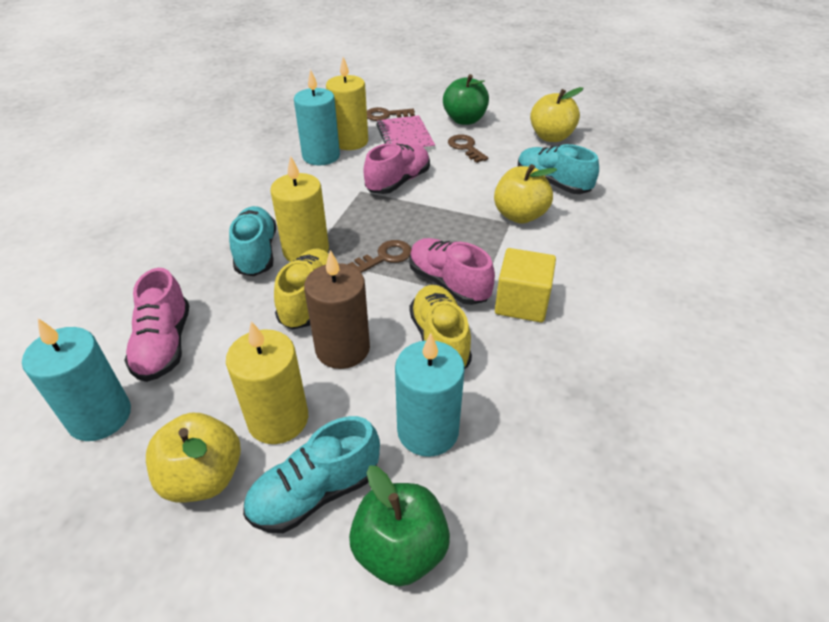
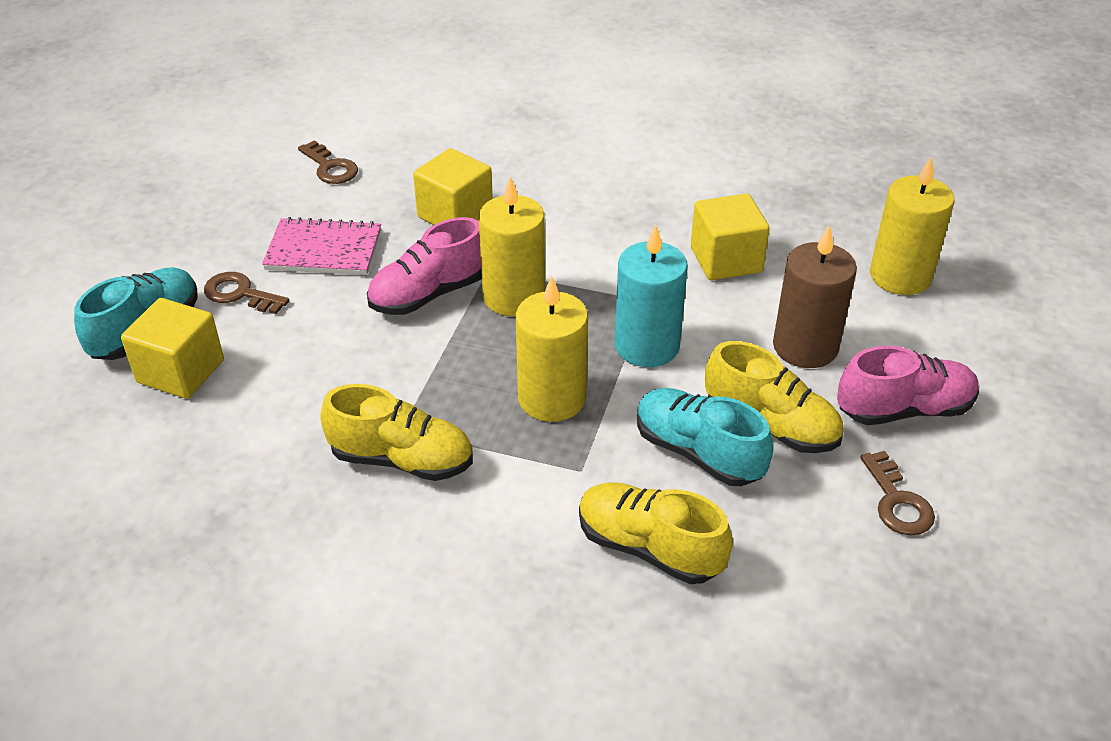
green apple: [349,465,450,586] [443,74,489,125] = 2 -> none = 0
pink shoe: [124,268,189,382] [363,143,430,194] [409,238,495,305] = 3 -> [367,217,482,315] [837,346,979,425] = 2
turquoise candle: [22,318,131,441] [294,69,340,165] [395,333,465,457] = 3 -> [615,224,688,367] = 1
turquoise shoe: [229,206,276,276] [243,416,380,533] [518,144,599,194] = 3 -> [74,267,198,360] [637,388,773,486] = 2
yellow apple: [146,413,241,503] [494,164,557,224] [530,87,583,142] = 3 -> none = 0
yellow cube: [495,248,556,322] = 1 -> [121,298,224,399] [413,148,493,225] [691,194,770,280] = 3
yellow shoe: [274,249,329,330] [410,285,472,368] = 2 -> [320,384,473,481] [579,482,733,584] [705,341,844,453] = 3

